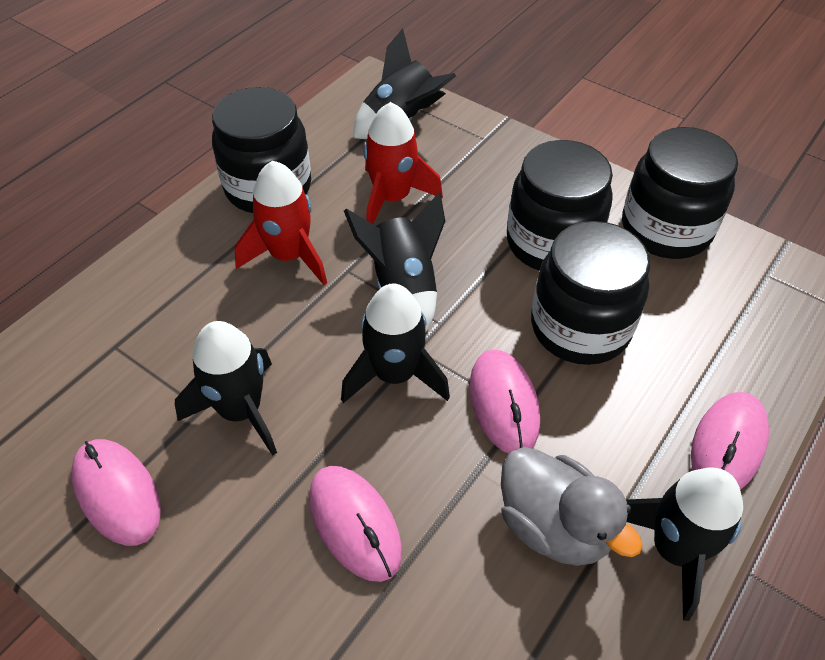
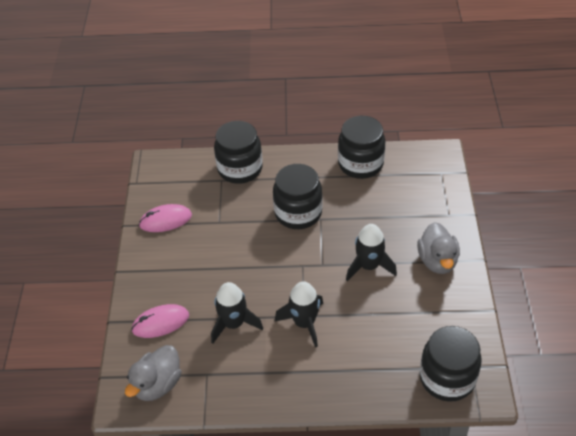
black rocket: [175,321,277,456] [341,283,450,403] [344,192,445,331] [353,28,456,139] [626,468,743,621] = 5 -> [211,282,263,344] [275,281,323,348] [346,224,397,281] = 3
grey duck: [501,447,643,566] = 1 -> [125,345,181,401] [417,222,460,274] = 2
pink mouse: [72,439,161,546] [309,466,402,582] [470,350,540,453] [691,392,769,490] = 4 -> [131,304,189,338] [139,204,192,232] = 2
red rocket: [234,161,327,285] [363,102,443,224] = 2 -> none = 0

